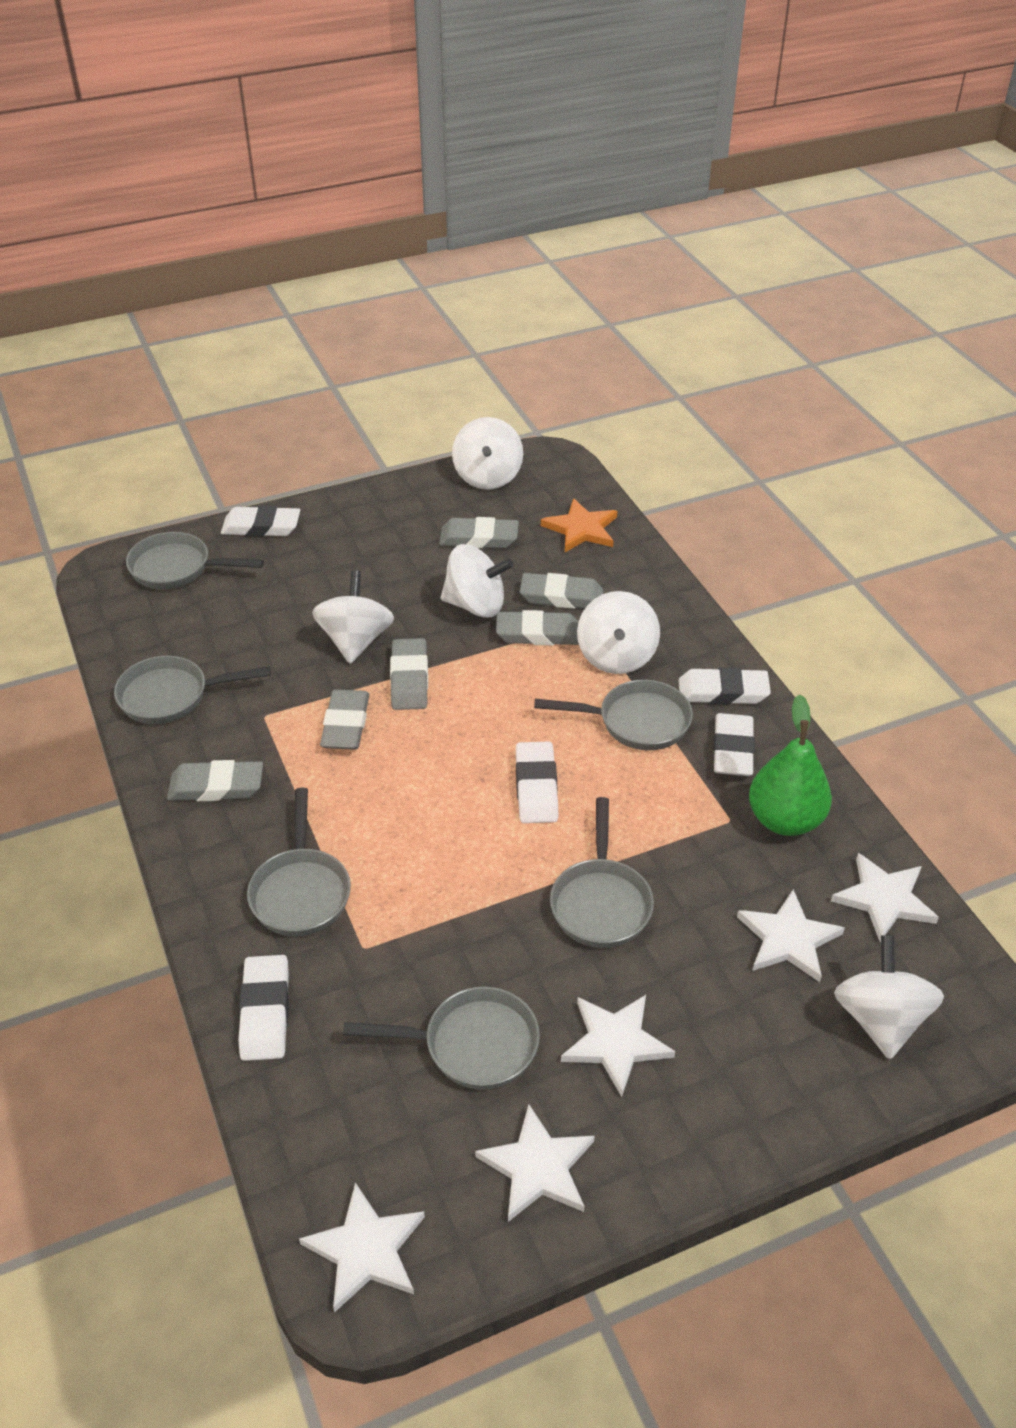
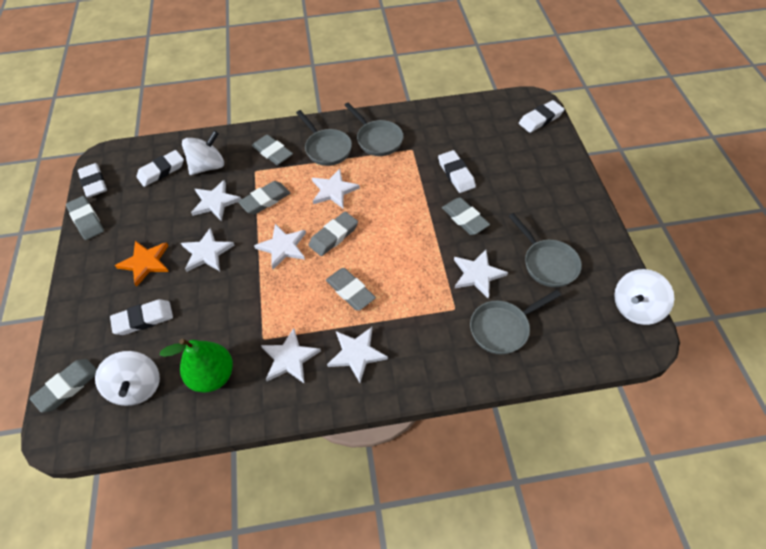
grey eraser: [167,760,263,801] [320,689,369,750] [390,638,428,710] [439,517,519,548] [496,610,579,646] [520,573,603,609] = 6 -> [30,359,97,413] [66,196,104,240] [238,181,290,215] [252,135,293,165] [309,212,358,256] [326,268,376,310] [442,198,490,235] = 7
grey pan: [114,656,271,724] [126,532,264,589] [247,788,351,936] [343,987,540,1090] [534,680,693,750] [550,797,654,948] = 6 -> [296,110,352,166] [344,102,403,156] [470,290,561,355] [509,213,582,287] = 4
white spinning top: [312,570,394,664] [441,544,513,617] [452,417,523,490] [577,591,660,674] [834,935,944,1059] = 5 -> [95,351,160,406] [182,131,224,175] [614,269,674,325] = 3
white star: [299,1182,425,1313] [475,1105,595,1222] [561,995,675,1097] [737,889,845,982] [831,853,939,942] = 5 -> [181,228,235,272] [191,180,241,221] [254,224,306,269] [261,328,321,384] [312,169,360,208] [327,327,388,383] [454,250,508,298] = 7

